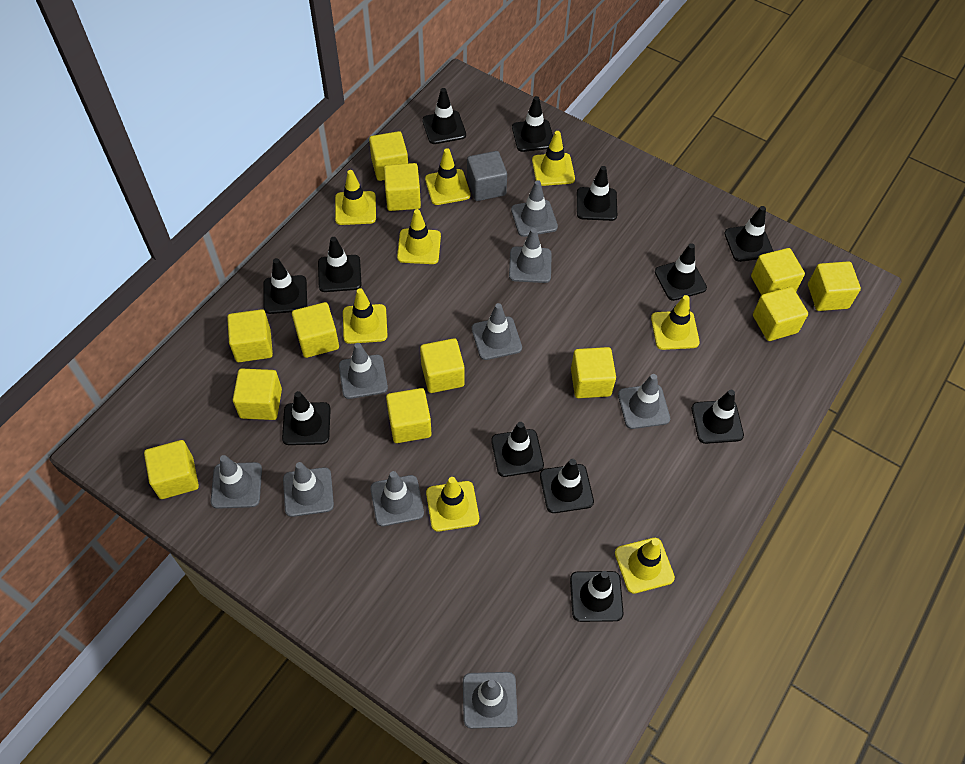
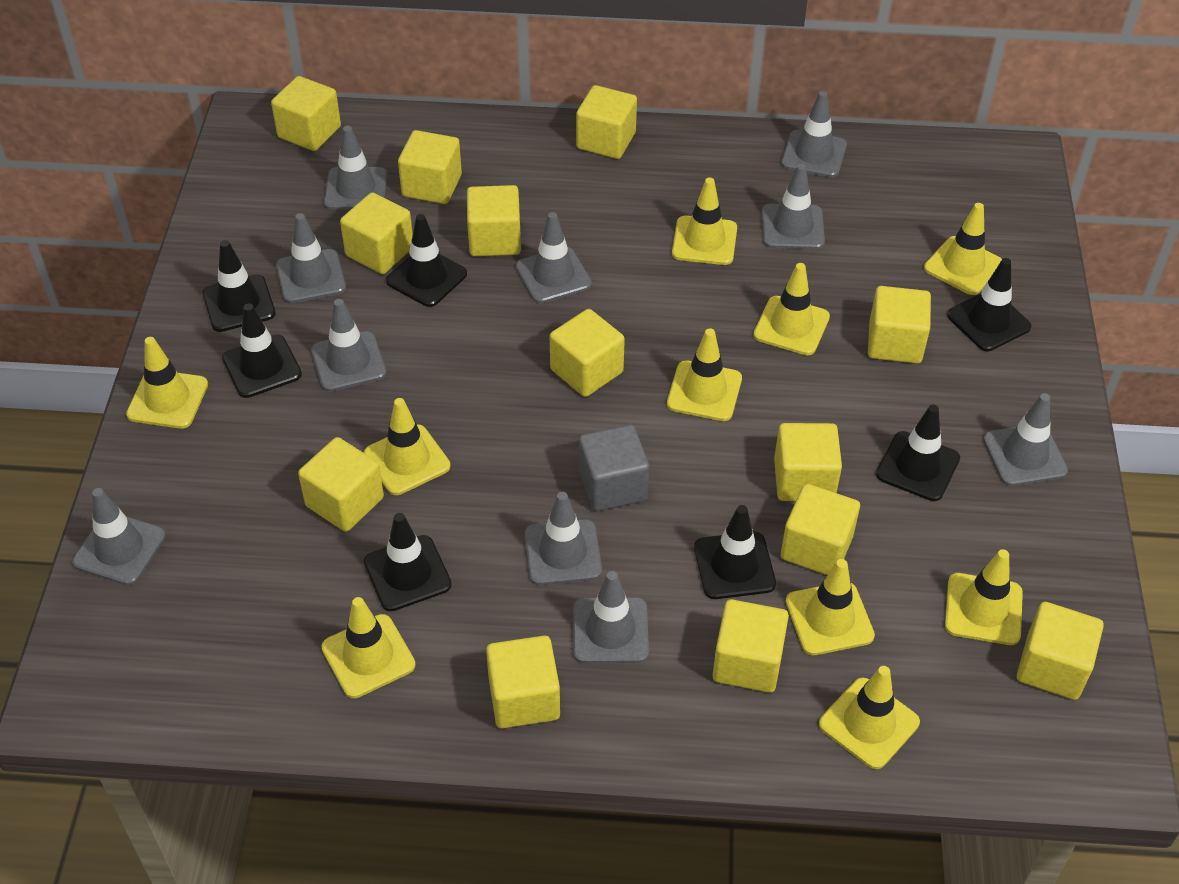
black traffic cone: [263,258,307,314] [282,391,331,445] [318,237,362,292] [422,88,466,144] [491,422,544,477] [512,96,553,152] [540,459,594,513] [570,571,624,622] [577,166,617,221] [655,243,707,301] [692,390,744,444] [724,206,774,262] = 12 -> [202,240,275,332] [222,303,302,398] [364,513,452,611] [386,214,467,307] [694,505,776,599] [876,405,960,501] [947,258,1031,351] = 7
grey traffic cone: [211,455,262,509] [283,462,334,517] [339,343,388,399] [370,471,424,526] [463,672,518,729] [472,303,522,360] [509,228,552,283] [511,180,558,237] [618,374,670,429] = 9 -> [72,488,166,585] [276,213,346,303] [311,299,386,392] [324,126,388,210] [516,212,592,303] [525,492,602,585] [573,571,649,663] [762,164,825,249] [781,91,847,178] [983,393,1068,486] = 10
yellow cube: [144,440,199,499] [227,309,273,362] [233,369,282,420] [292,302,339,358] [369,131,408,181] [384,163,421,211] [386,388,432,443] [420,338,465,393] [571,347,616,398] [751,248,805,295] [753,287,808,341] [808,261,861,311] = 12 -> [271,76,341,151] [298,437,384,532] [340,192,413,274] [398,130,462,204] [467,185,521,256] [486,635,560,729] [550,309,625,397] [576,85,637,159] [712,599,789,693] [774,423,842,501] [781,484,860,575] [868,286,931,364] [1017,602,1104,700] = 13
yellow traffic cone: [335,170,376,225] [343,288,388,344] [397,209,441,264] [425,148,471,205] [426,477,479,532] [532,131,575,186] [615,538,675,594] [651,295,700,350] = 8 -> [126,337,208,429] [321,597,416,698] [364,398,451,495] [667,329,742,421] [672,177,737,265] [753,263,830,355] [786,559,875,655] [819,666,920,769] [924,203,1002,295] [945,549,1023,645] = 10

